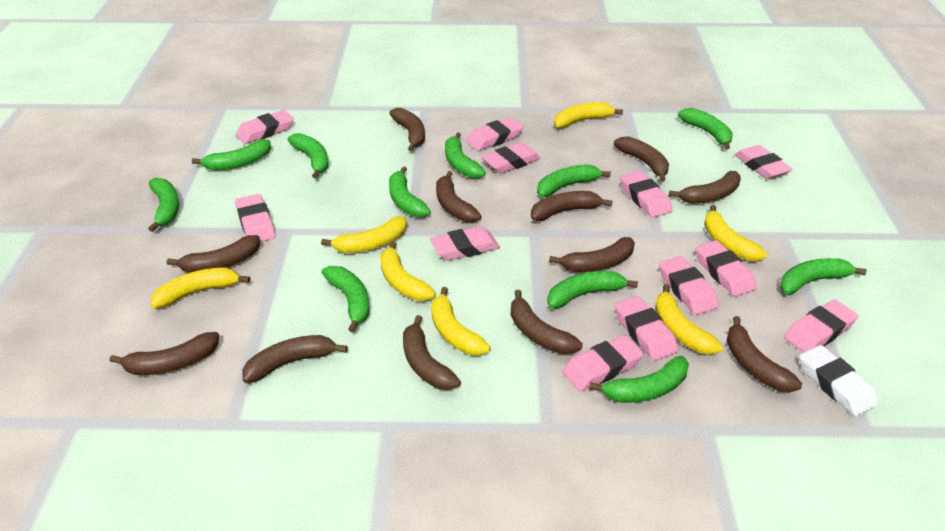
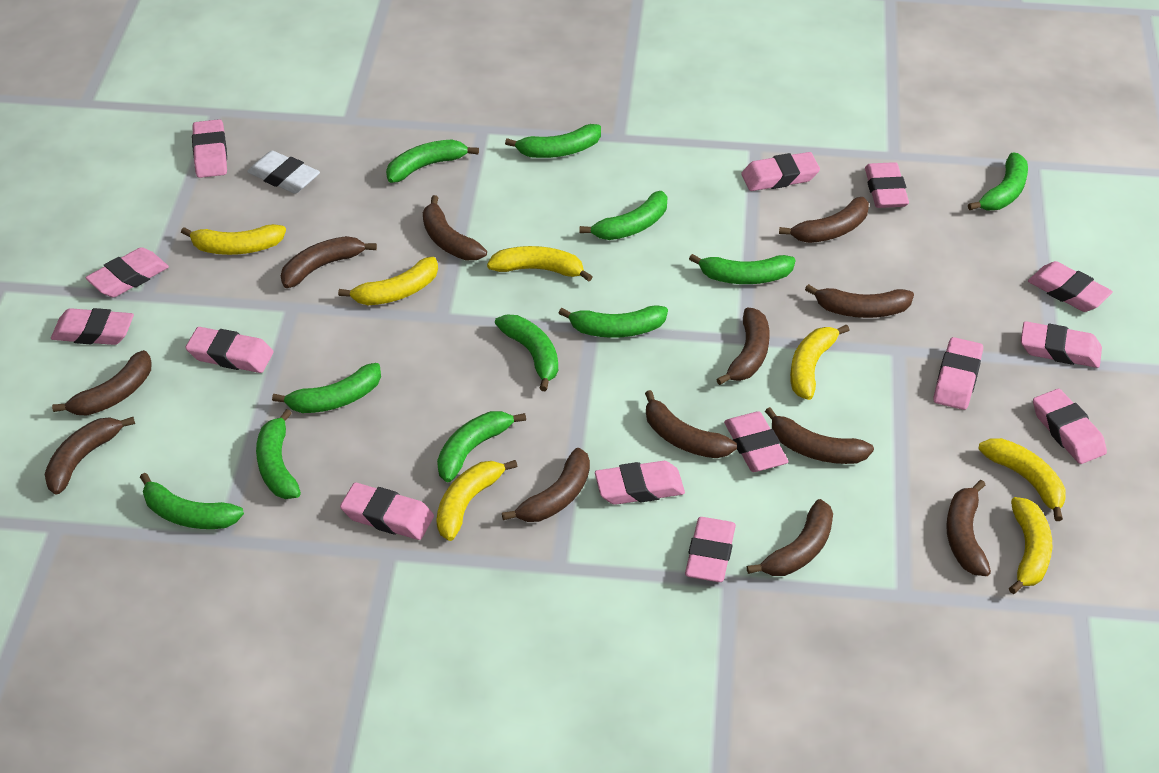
pink eraser: [235,194,275,242] [236,110,294,144] [430,226,500,261] [466,117,523,151] [481,142,541,173] [563,335,644,391] [615,296,678,361] [620,171,673,218] [659,256,719,315] [695,240,757,297] [735,145,793,179] [784,299,858,352] = 12 -> [51,308,134,345] [85,247,169,297] [185,327,273,373] [192,119,227,178] [340,483,434,540] [595,461,685,505] [685,517,736,582] [724,412,789,472] [741,152,820,191] [865,162,909,208] [934,337,983,410] [1021,321,1102,368] [1028,261,1113,312] [1033,389,1107,464] = 14

